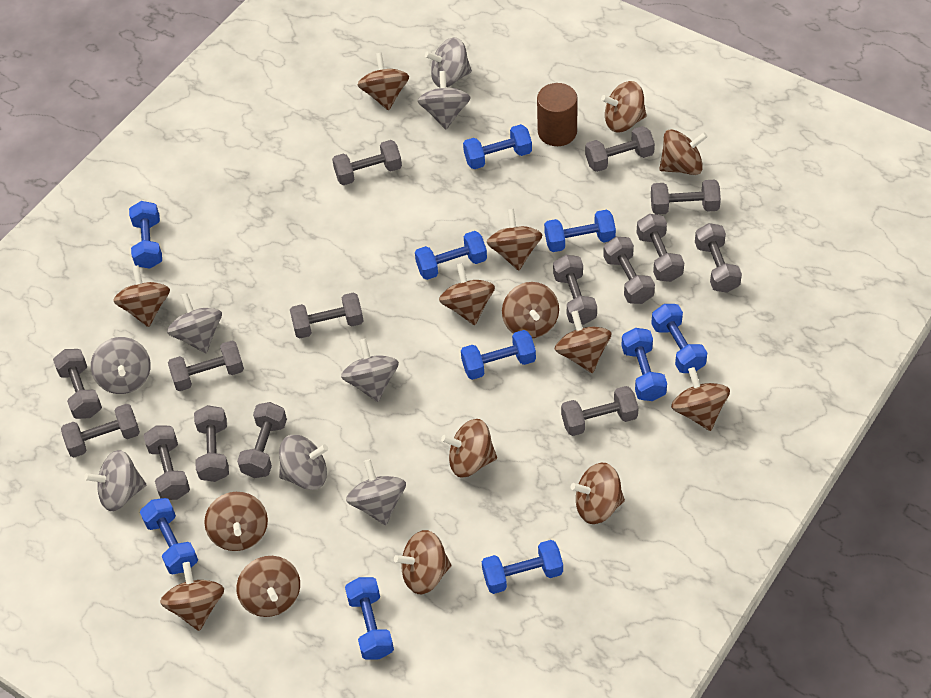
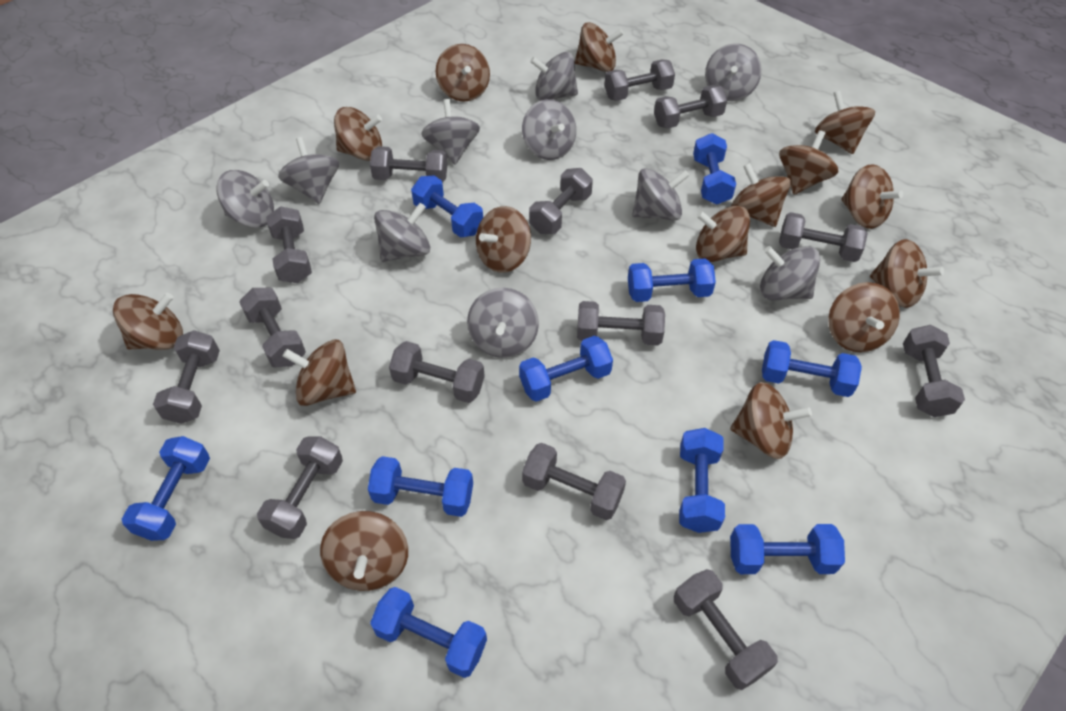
brown cylinder: [537,83,578,146] = 1 -> none = 0
grey dumbbell: [53,349,102,419] [61,404,140,457] [143,425,190,500] [168,341,244,391] [194,405,229,482] [237,402,287,478] [290,292,363,339] [332,140,402,185] [553,255,597,325] [561,386,638,436] [585,126,655,172] [603,237,655,304] [637,214,684,282] [651,179,721,215] [695,223,742,293] = 15 -> [153,330,220,424] [239,288,306,368] [257,436,343,539] [266,206,312,283] [370,146,448,182] [389,341,485,403] [522,443,626,520] [529,168,593,234] [577,301,665,345] [604,60,675,101] [654,85,727,129] [674,569,778,690] [779,212,868,262] [903,325,965,417] = 14
grey spinning top: [84,450,146,511] [91,337,151,394] [167,293,222,353] [279,435,328,490] [341,339,399,402] [346,459,406,525] [418,71,471,129] [425,37,472,88] = 8 -> [216,170,274,228] [278,137,339,204] [374,203,430,262] [421,99,480,165] [467,287,539,358] [522,99,576,160] [530,52,578,101] [632,168,690,220] [705,43,762,101] [760,246,821,300] = 10

